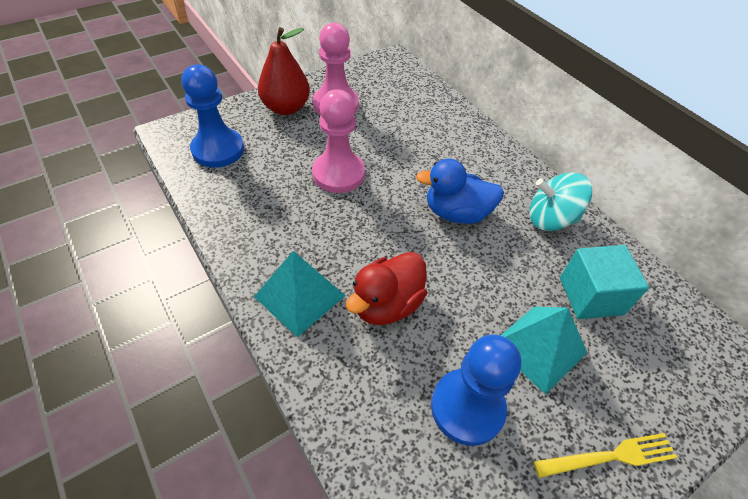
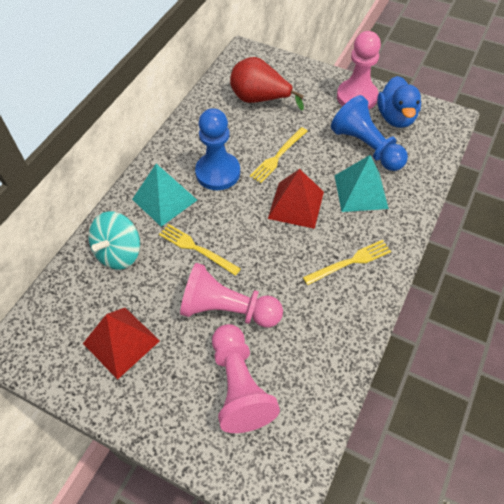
pink pawn: [312,89,365,193] [313,22,359,116] = 2 -> [180,263,283,327] [212,324,280,433] [337,31,381,109] = 3
red duck: [346,252,427,325] = 1 -> none = 0
red pyramid: none = 0 -> [83,308,160,380] [268,169,324,229] = 2
turquoise cube: [560,245,649,319] = 1 -> none = 0
yellow fork: [534,433,677,478] = 1 -> [159,224,241,276] [250,127,307,183] [303,240,391,285] = 3

